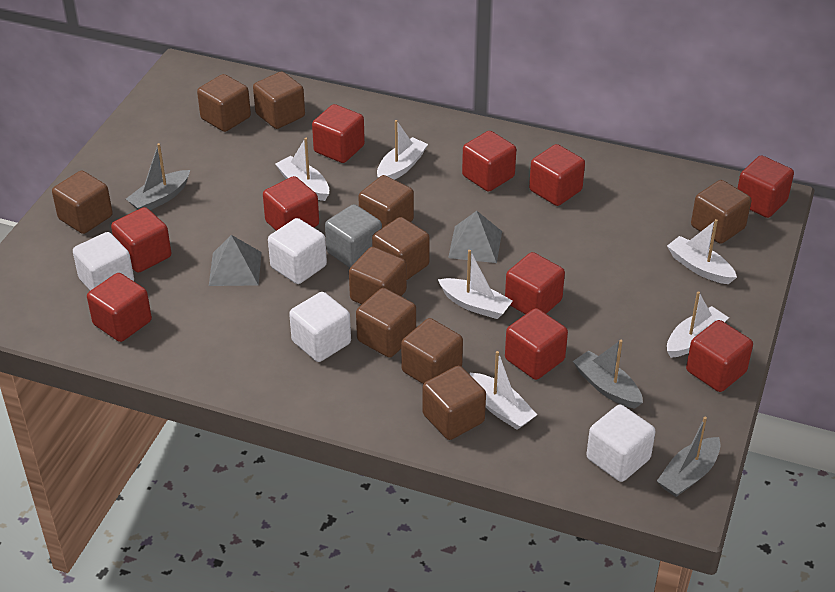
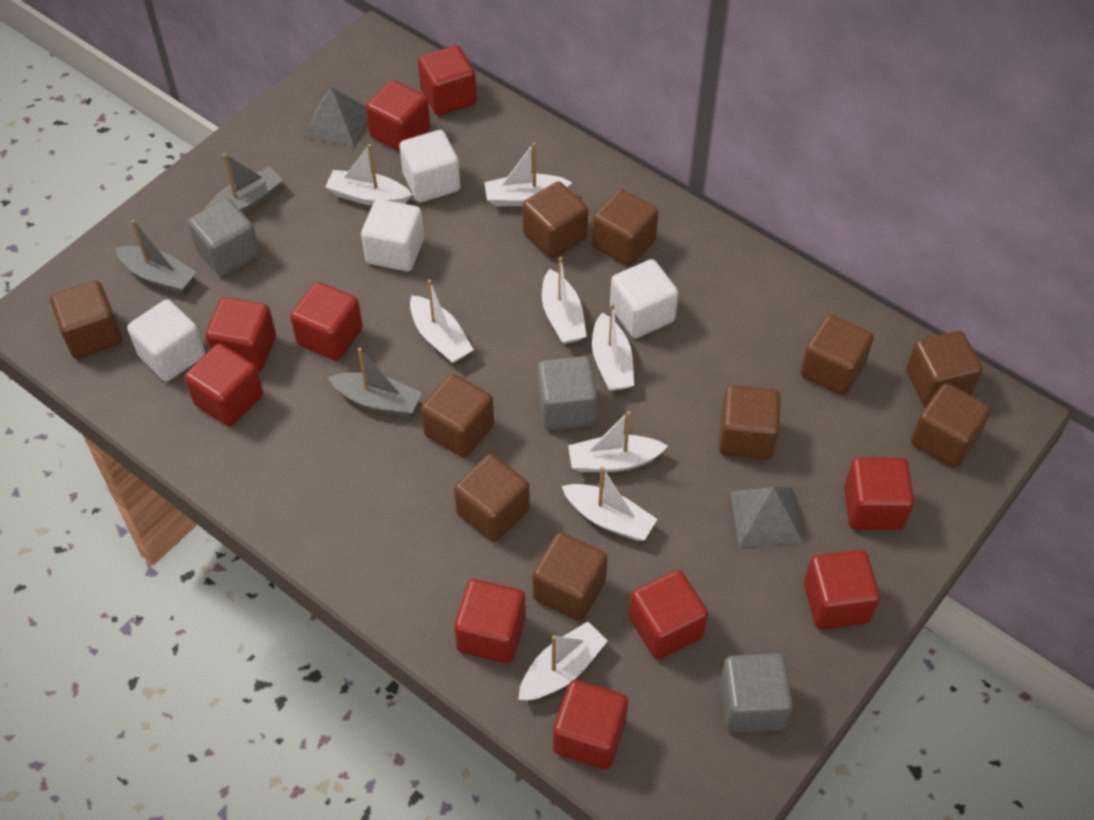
grey cube: [325,204,382,268] = 1 -> [188,199,260,277] [537,356,597,430] [720,653,793,733] = 3
white boat: [275,138,329,201] [377,120,428,180] [438,250,513,319] [470,351,537,430] [667,219,737,284] [667,291,729,358] = 6 -> [325,144,412,206] [410,279,474,364] [484,142,572,206] [518,621,608,701] [542,257,587,344] [562,467,657,541] [568,411,668,472] [592,303,634,391] = 8

